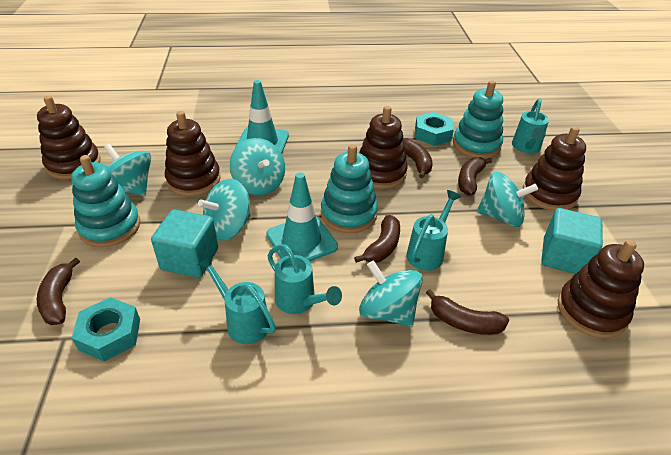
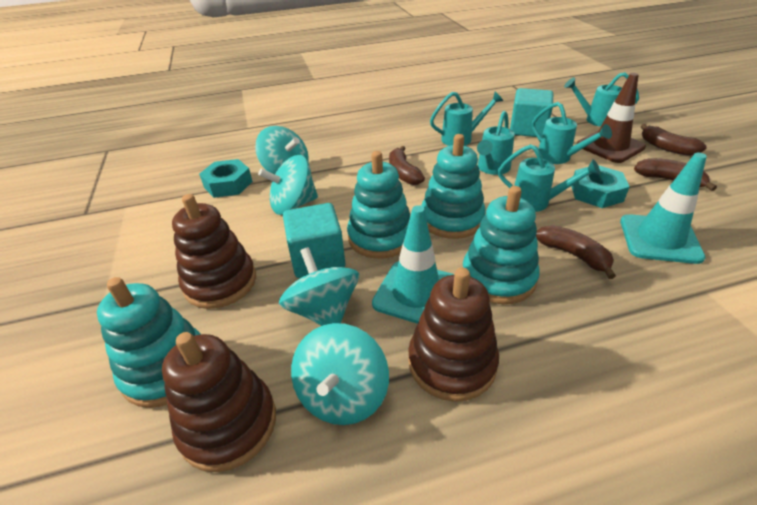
brown banana: [37,257,80,325] [354,215,400,263] [403,138,433,178] [426,289,509,335] [458,157,492,196] = 5 -> [389,146,425,185] [536,225,616,279] [634,158,717,191] [641,124,707,156] = 4
brown stacking toy: [37,96,101,180] [165,111,221,196] [359,106,408,189] [523,126,586,211] [558,239,644,338] = 5 -> [162,332,276,472] [172,194,256,309] [408,268,499,402] = 3
brown traffic cone: none = 0 -> [577,73,646,163] = 1
turquoise spinning top: [104,144,151,196] [198,179,251,241] [230,138,285,195] [359,260,423,327] [477,172,538,227] = 5 -> [255,126,309,174] [258,155,318,215] [279,247,359,326] [291,323,389,425] = 4
turquoise stacking toy: [71,155,140,247] [321,144,378,233] [453,80,503,159] = 3 -> [97,277,201,408] [347,151,410,259] [421,134,486,239] [462,186,540,304] = 4
turquoise watering can: [197,255,276,344] [268,244,342,314] [406,190,461,271] [512,98,549,153] = 4 -> [430,92,503,146] [477,111,515,175] [498,144,601,212] [532,102,612,164] [564,72,639,127] = 5

